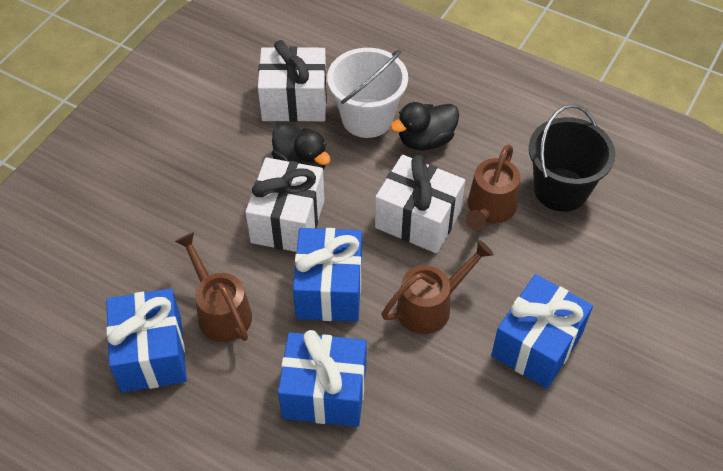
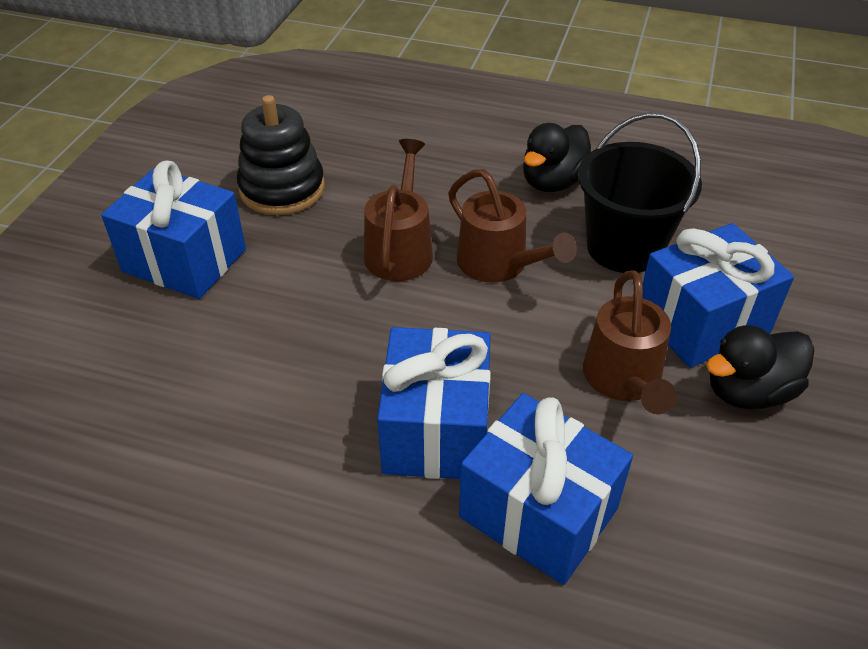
black stacking toy: none = 0 -> [237,95,325,215] = 1
white bucket: [327,48,408,138] = 1 -> none = 0
white gift: [245,158,325,252] [258,40,327,122] [375,155,465,253] = 3 -> none = 0

